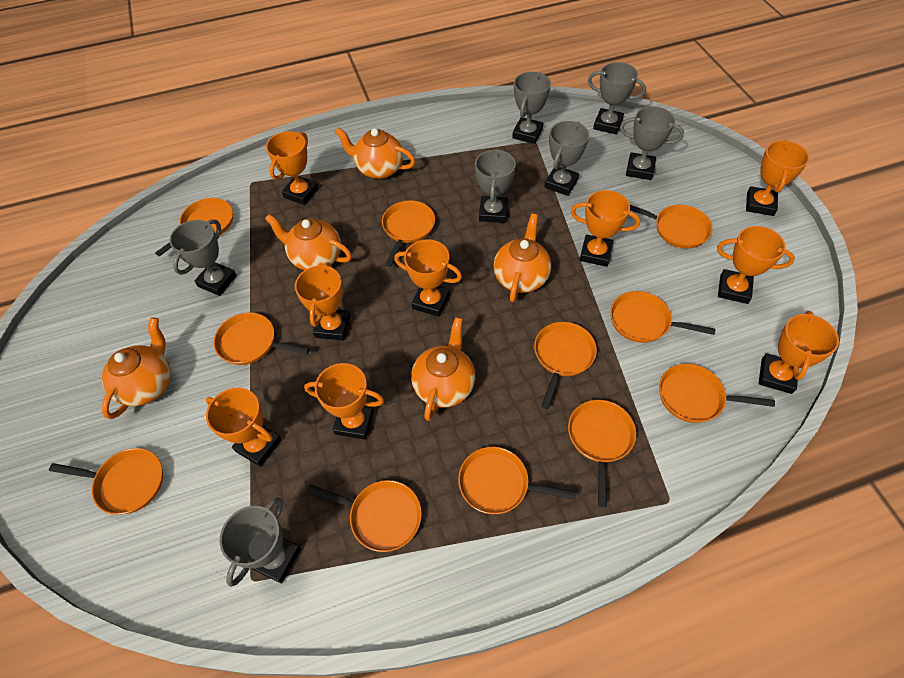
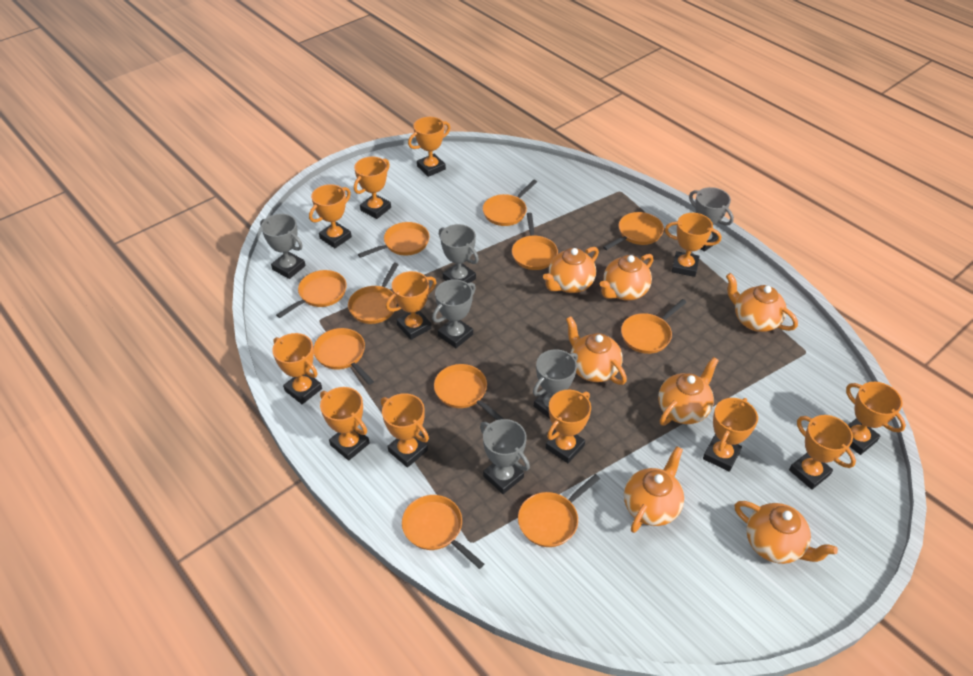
grey trophy: [169,219,237,296] [219,497,301,587] [475,149,516,223] [512,72,551,144] [545,121,589,196] [588,62,646,134] [620,106,684,180] = 7 -> [260,214,306,279] [432,279,476,348] [439,224,479,283] [480,419,530,494] [533,349,578,419] [689,187,734,252] = 6
orange teapot: [102,317,171,419] [265,214,352,270] [335,128,415,179] [411,317,475,421] [494,214,551,302] = 5 -> [543,247,599,293] [566,316,627,385] [600,254,654,300] [624,446,684,533] [658,357,719,425] [726,273,798,332] [735,501,838,564] = 7
orange trophy: [205,388,282,467] [266,131,319,205] [295,262,350,340] [304,363,384,440] [394,240,462,317] [571,190,640,267] [717,226,795,304] [746,140,809,216] [758,311,839,394] = 9 -> [272,333,322,404] [309,184,352,248] [320,387,370,461] [354,157,391,219] [381,393,429,468] [386,271,436,340] [408,117,451,177] [546,390,591,463] [664,213,721,277] [703,398,758,472] [789,415,856,490] [846,382,906,455] = 12

